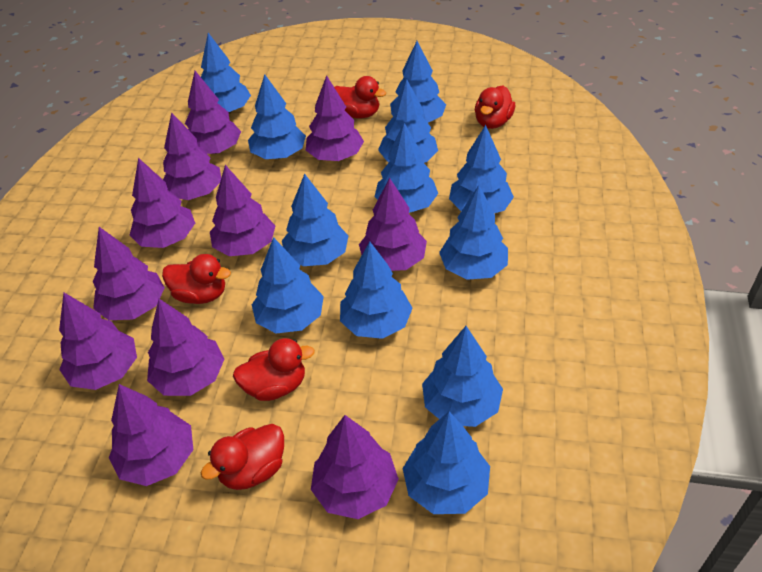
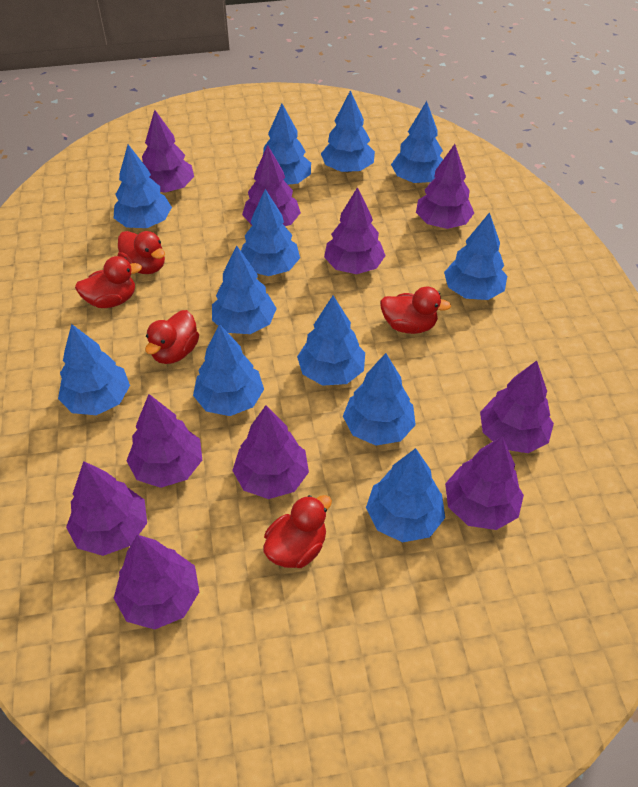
purple tree: [59,293,137,390] [93,227,165,320] [109,384,193,486] [130,158,195,248] [147,299,224,396] [163,112,221,200] [185,71,241,154] [210,165,275,256] [306,75,364,161] [311,415,399,519] [359,178,427,271] = 11 -> [66,461,147,556] [114,535,199,630] [126,394,202,488] [142,110,194,193] [232,405,309,499] [242,145,301,226] [324,187,386,274] [416,144,474,229] [445,436,524,530] [480,360,554,453] = 10

